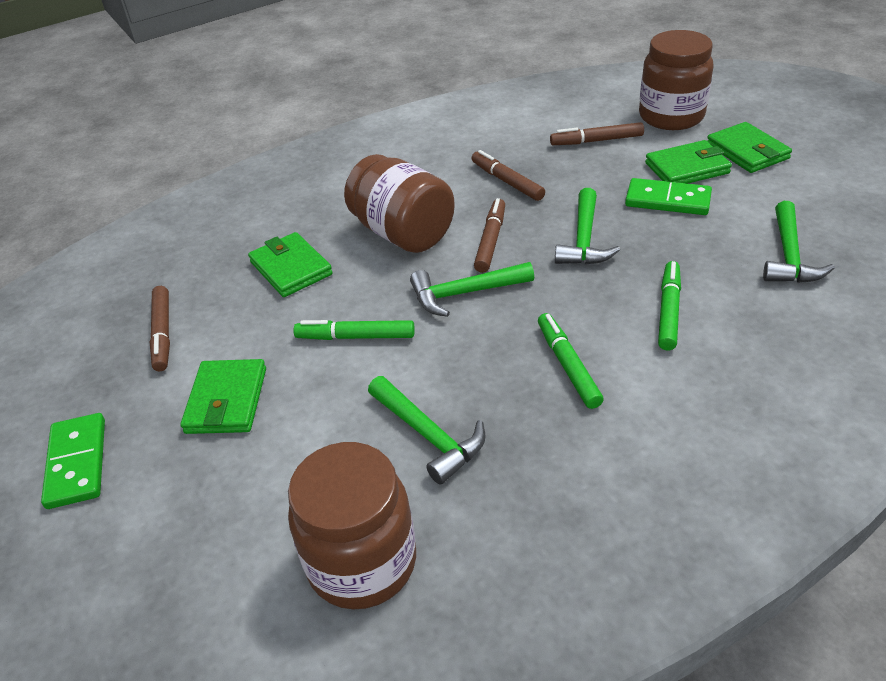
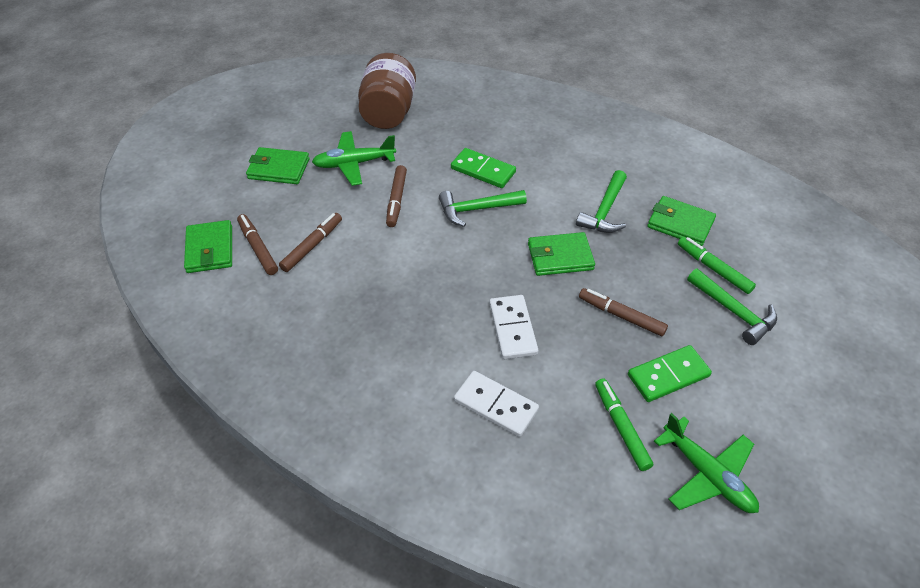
brown jar: [288,442,416,610] [344,154,455,253] [639,30,713,130] = 3 -> [358,53,416,129] = 1
green hammer: [368,376,486,485] [410,262,534,317] [555,188,620,265] [763,201,835,283] = 4 -> [439,190,527,227] [576,170,627,233] [687,269,777,345] = 3
green marker: [293,320,415,340] [538,313,604,409] [658,261,681,350] = 3 -> [595,378,653,471] [678,237,756,294] = 2
green plane: none = 0 -> [312,131,396,186] [654,413,759,513] = 2
white domino: none = 0 -> [454,371,539,437] [489,295,538,359] = 2

